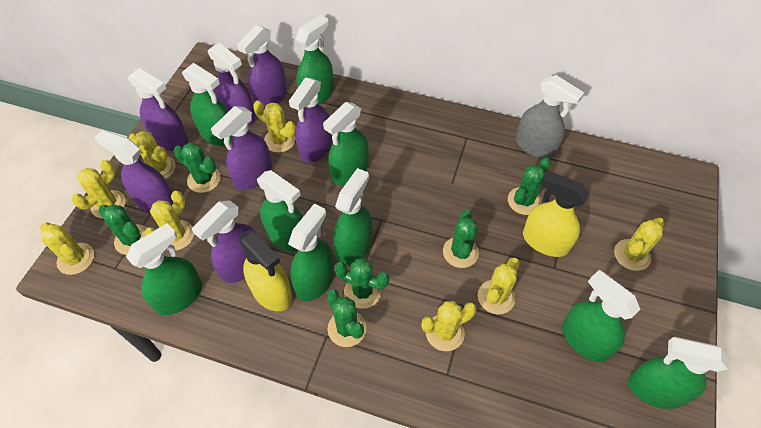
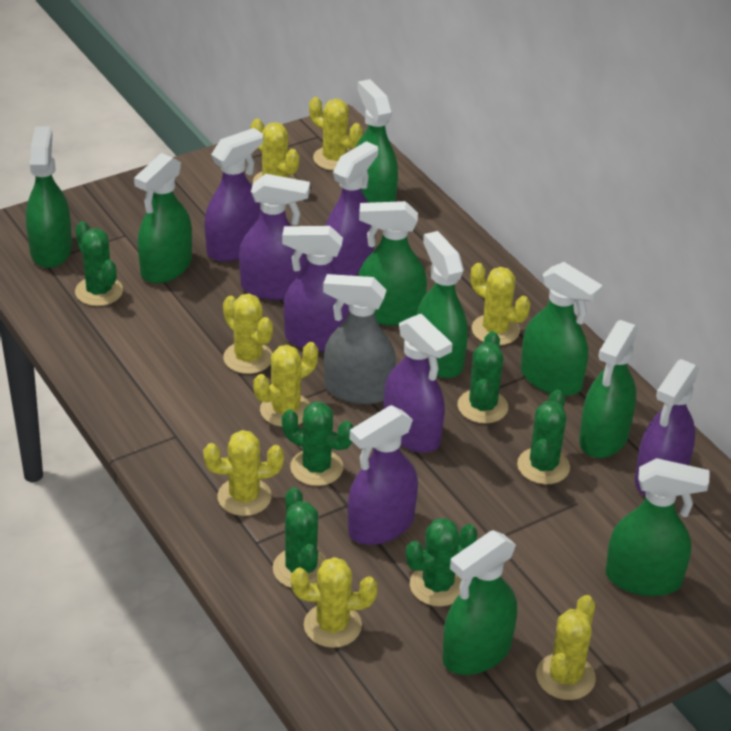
yellow spray bottle: [238,230,292,311] [523,171,589,257] = 2 -> none = 0

